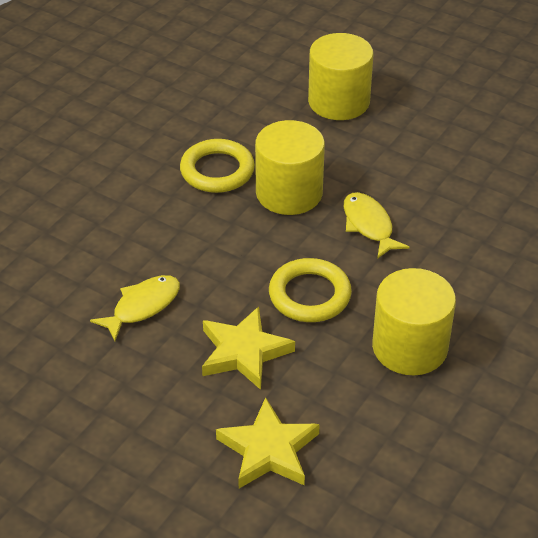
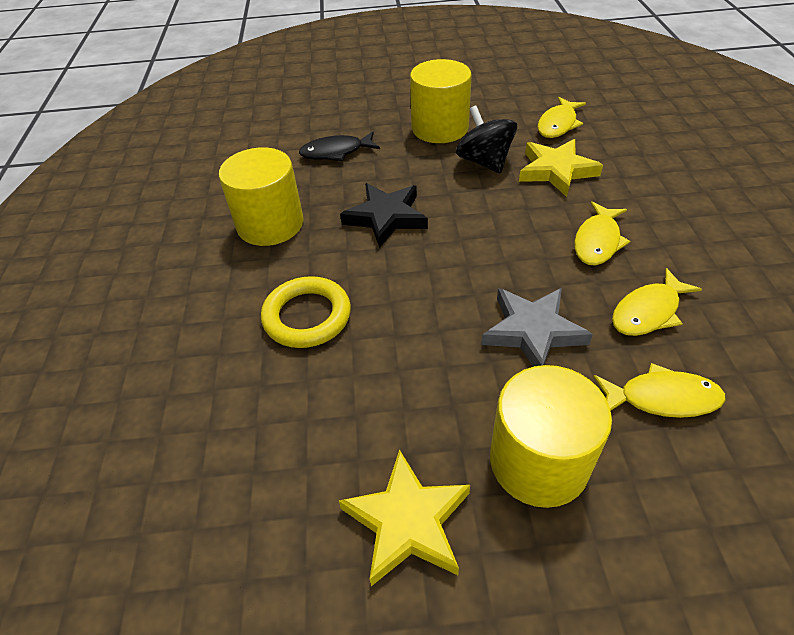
black fish: none = 0 -> [299,132,380,161] = 1
black spinning top: none = 0 -> [456,105,517,174] = 1
black star: none = 0 -> [340,183,428,248] = 1
grey star: none = 0 -> [481,288,593,367] = 1
yellow fish: [90,275,180,341] [344,192,410,259] = 2 -> [537,97,586,138] [574,201,630,265] [593,363,726,418] [612,268,702,336] = 4
yellow ring: [180,139,255,193] [269,258,352,322] = 2 -> [261,276,351,348] = 1

